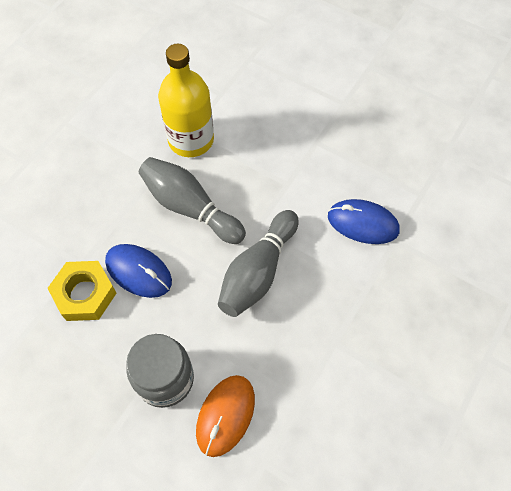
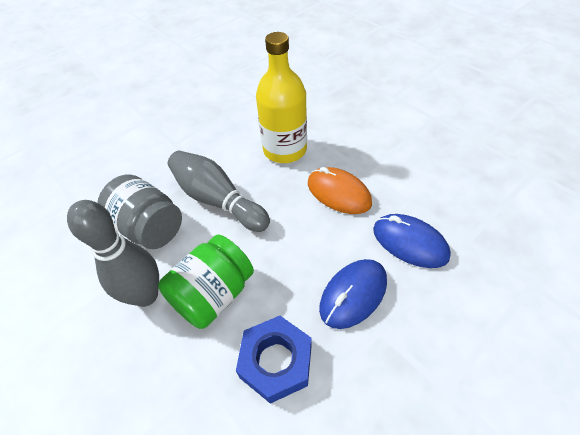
blue nut: none = 0 -> [236,316,312,404] = 1
green jar: none = 0 -> [158,235,254,329] = 1
yellow nut: [47,261,116,321] = 1 -> none = 0

